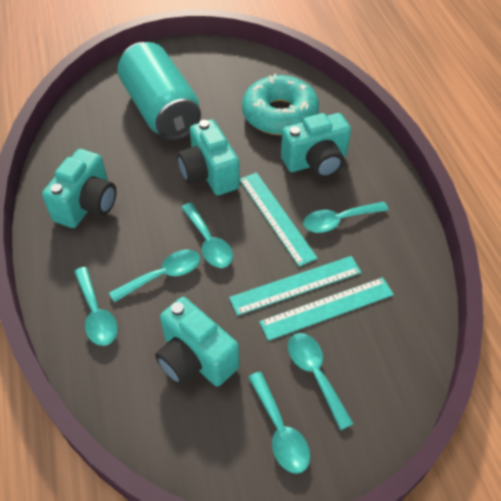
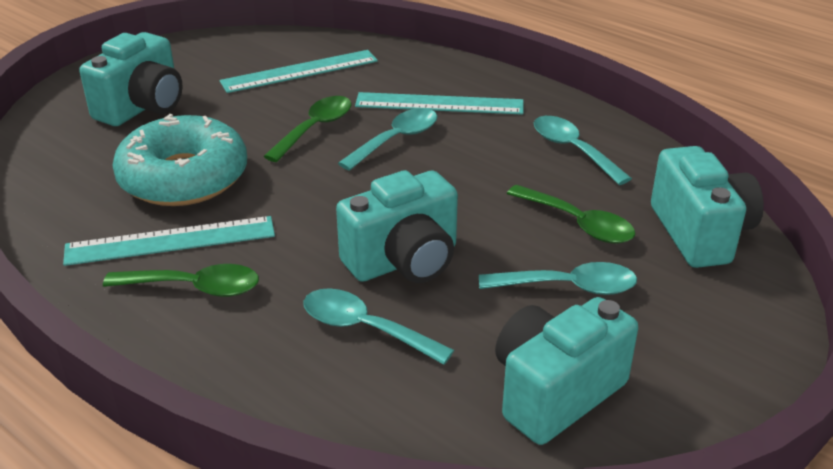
green spoon: none = 0 -> [103,264,259,297] [263,96,352,162] [507,185,635,244] = 3
turquoise can: [118,42,201,140] = 1 -> none = 0
turquoise spoon: [74,267,118,346] [109,250,200,302] [181,203,233,268] [248,372,310,474] [288,333,354,430] [303,202,389,233] = 6 -> [304,288,454,365] [338,108,437,171] [479,262,637,295] [534,116,632,185] = 4

